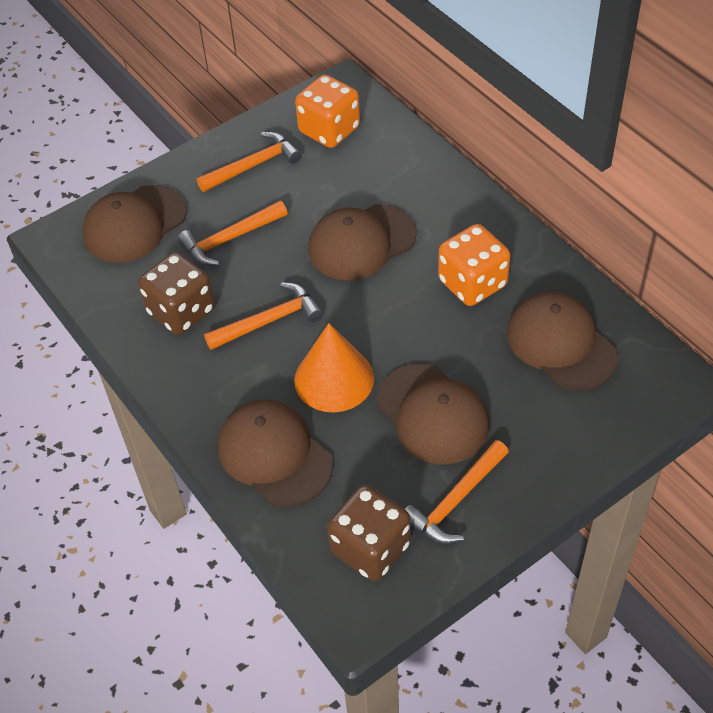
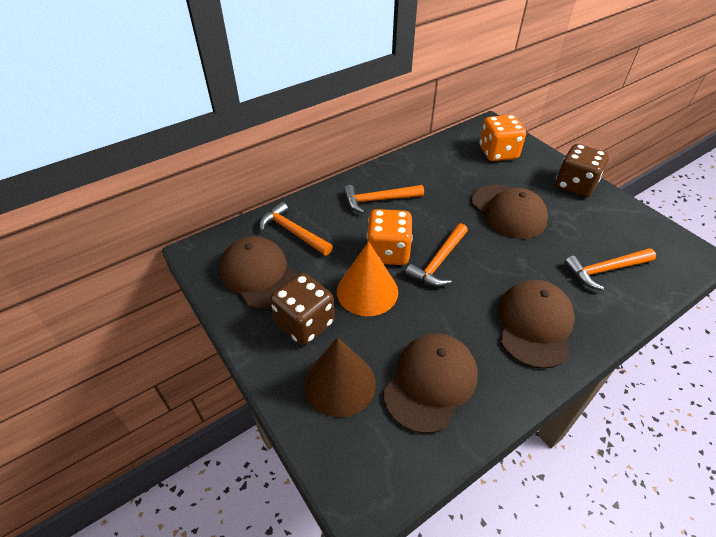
brown cap: [83,185,186,263] [218,400,333,507] [308,204,416,281] [377,364,490,464] [507,292,618,391] = 5 -> [219,236,297,309] [383,333,478,434] [471,184,548,239] [498,280,575,369] = 4
brown cone: none = 0 -> [304,337,376,417] = 1

